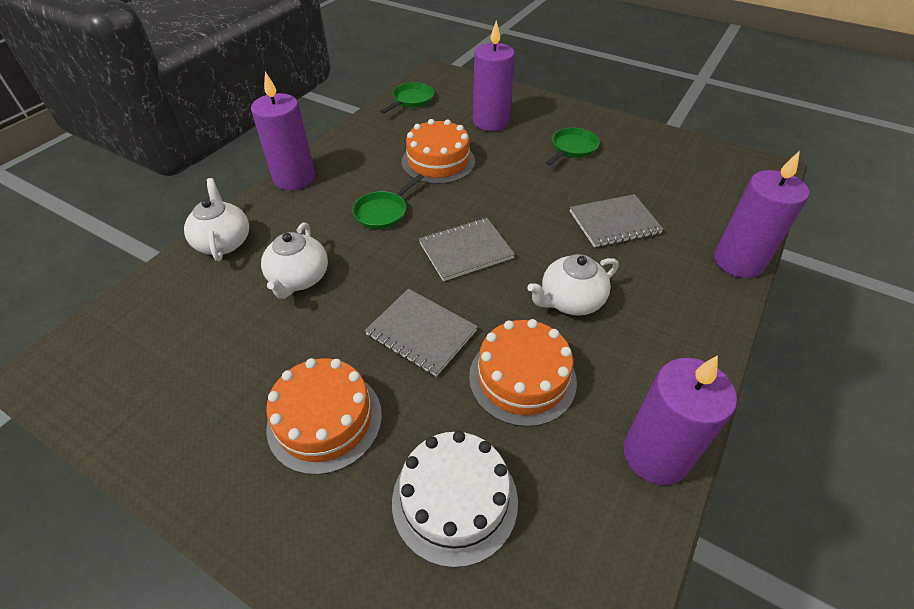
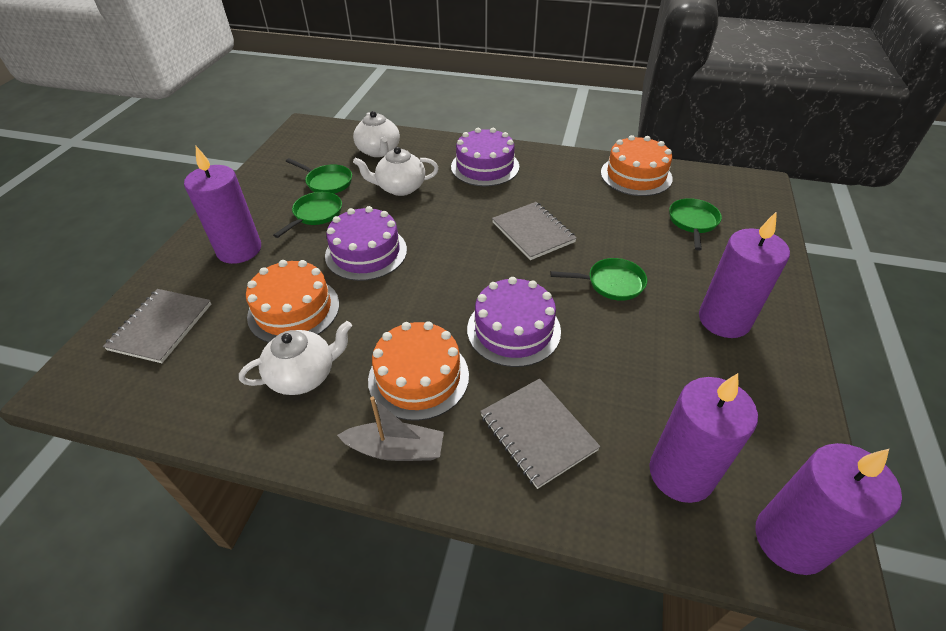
green pan: [352,174,424,229] [380,82,434,114] [545,128,599,166] = 3 -> [273,192,342,238] [286,158,352,194] [550,258,647,301] [669,198,722,251] = 4
grey boat: none = 0 -> [337,396,444,461] = 1
purple cake: none = 0 -> [325,206,407,281] [451,128,519,186] [467,277,561,367] = 3
white cake: [392,431,518,568] = 1 -> none = 0

